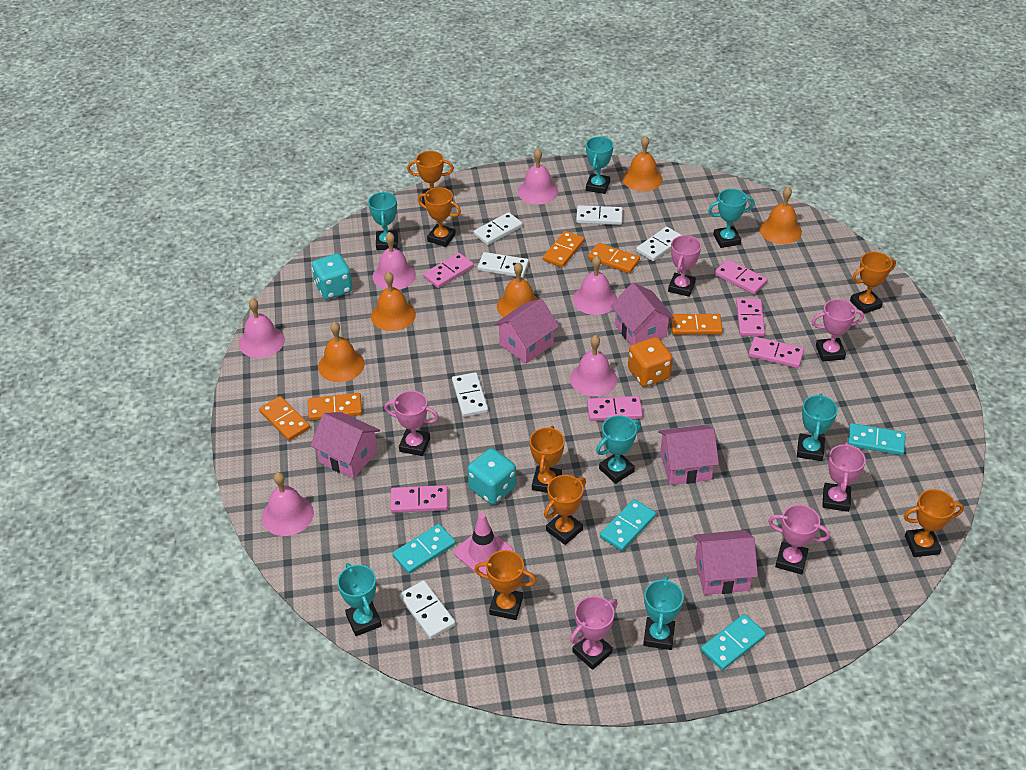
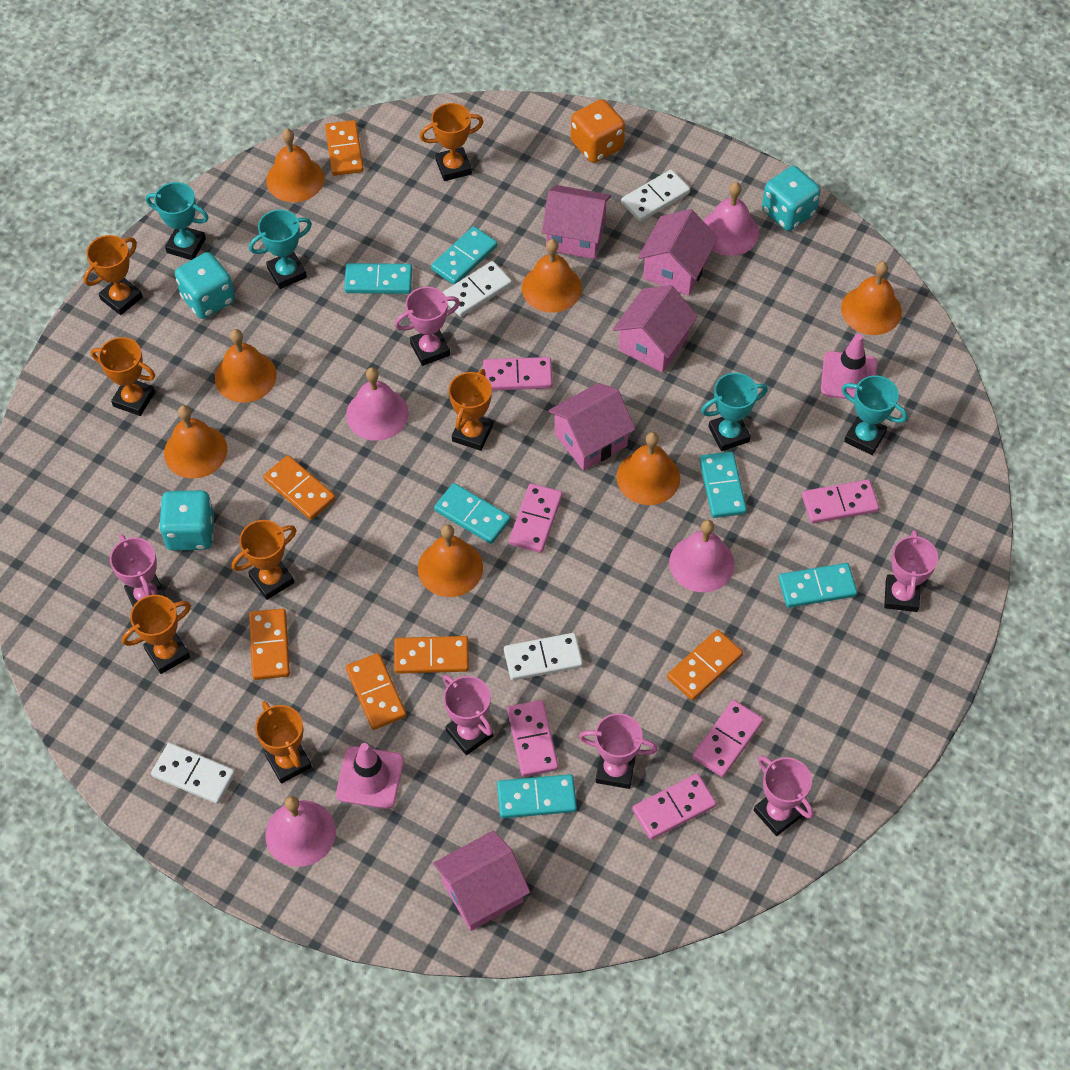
orange bell: [318,322,365,382] [371,272,416,331] [497,262,538,317] [622,135,663,191] [759,187,802,244] = 5 -> [164,405,227,479] [215,329,277,403] [266,129,324,202] [418,524,483,597] [522,239,582,313] [617,432,680,505] [841,261,902,335] = 7
orange domino: [259,396,310,441] [308,393,362,421] [543,231,585,267] [588,243,640,274] [670,314,723,335] = 5 -> [249,608,290,680] [263,455,336,520] [325,120,364,176] [346,653,406,730] [394,636,469,674] [667,629,743,700] = 6
pink bell: [239,298,285,358] [262,472,314,536] [372,232,416,290] [518,149,558,204] [570,335,617,396] [573,256,617,315] = 6 -> [265,796,336,867] [346,367,409,441] [669,520,735,592] [703,182,759,256] = 4
pink traffic cone: [454,513,514,577] = 1 -> [336,743,404,809] [821,334,877,399] = 2
turquoise dice: [312,253,353,299] [467,448,516,504] = 2 -> [159,490,214,551] [175,252,235,319] [762,166,821,231] = 3
turquoise domino: [392,524,456,574] [600,499,656,551] [701,614,766,670] [848,423,906,455] = 4 -> [344,263,412,294] [431,226,497,285] [434,483,511,544] [497,774,577,818] [699,452,747,518] [779,563,857,608] = 6
turquoise trophy: [337,563,382,636] [368,191,398,250] [586,136,613,194] [596,415,641,484] [643,576,684,650] [708,189,755,248] [797,394,838,461] = 7 -> [146,182,209,260] [249,209,312,289] [701,373,768,451] [841,375,907,455] = 4
white domino: [399,580,456,639] [452,372,488,417] [474,212,523,245] [478,252,529,277] [576,205,623,225] [636,227,682,261] = 6 -> [151,743,235,804] [443,261,512,317] [504,633,583,681] [621,170,690,222] = 4

